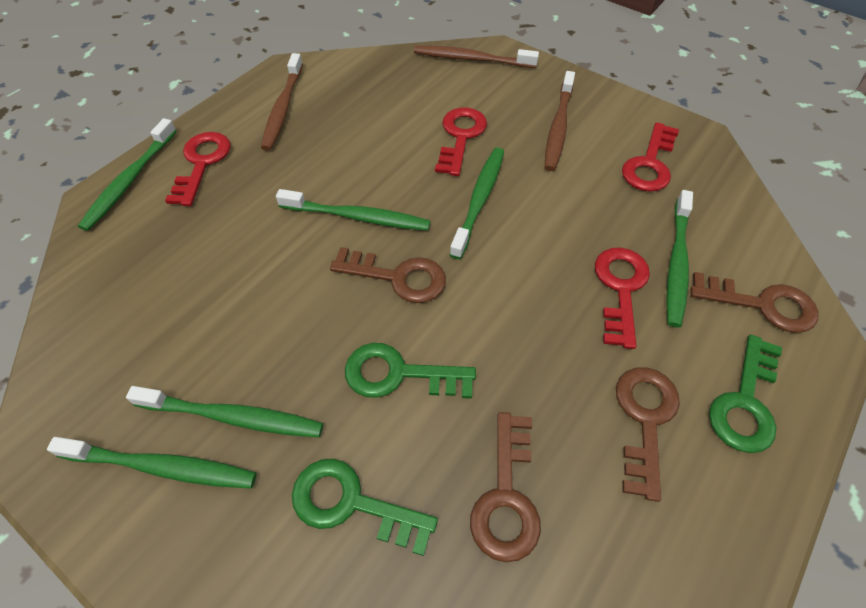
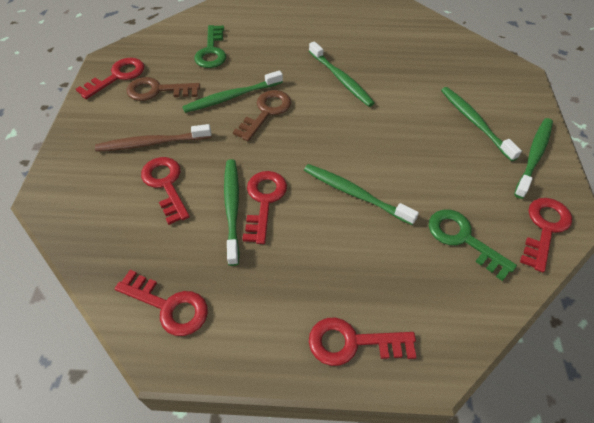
brown key: [330,247,446,303] [470,412,541,562] [616,367,680,502] [691,272,819,333] = 4 -> [126,77,200,101] [233,90,291,142] = 2
brown toothbrush: [261,53,303,151] [414,46,539,68] [544,71,575,171] = 3 -> [95,124,211,152] = 1
green key: [292,459,438,556] [345,343,476,399] [709,335,782,453] = 3 -> [194,25,226,68] [429,209,517,281] = 2
red key: [165,132,231,206] [435,107,487,176] [595,247,650,349] [622,122,679,192] = 4 -> [76,58,144,99] [115,270,208,336] [141,157,190,225] [242,171,287,244] [309,318,416,366] [520,198,572,272] = 6

